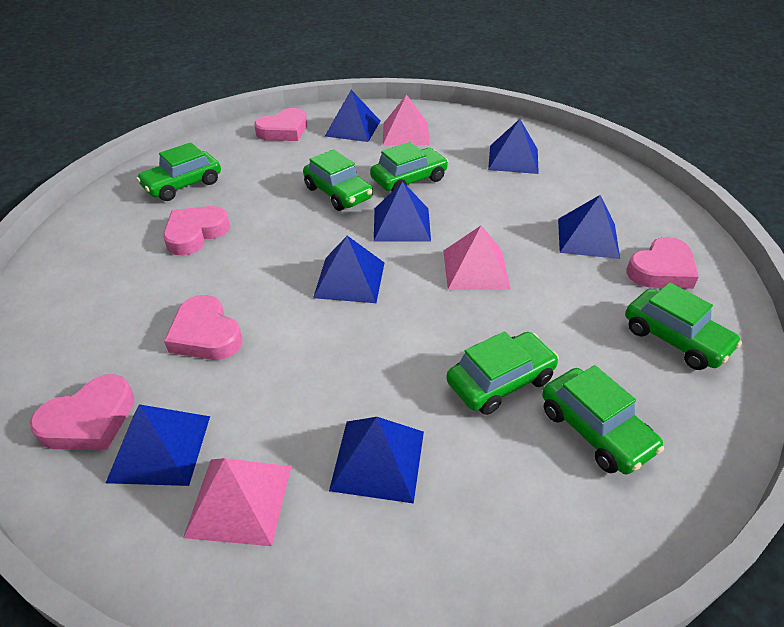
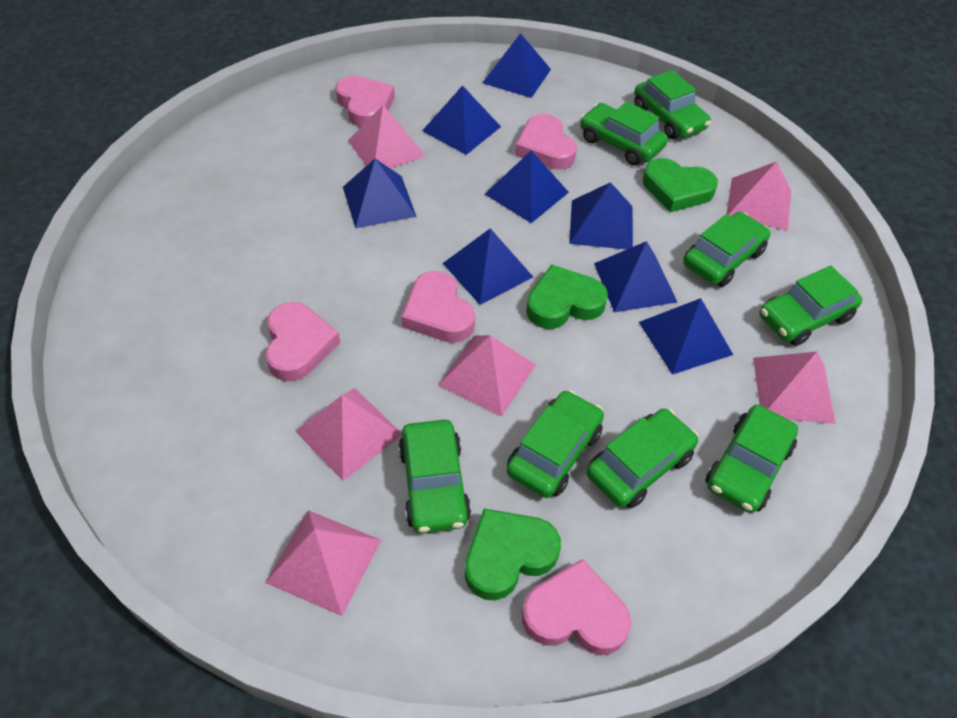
blue pyramid: [106,404,210,486] [313,236,384,303] [325,90,380,142] [329,417,424,503] [374,181,431,242] [488,119,539,174] [558,195,620,259] = 7 -> [343,158,417,228] [422,85,501,155] [443,228,533,305] [483,33,551,98] [485,150,569,223] [569,182,633,250] [594,241,677,312] [639,298,733,374] = 8
green car: [136,142,221,201] [303,149,373,211] [370,142,448,191] [446,331,559,415] [542,365,664,474] [625,282,742,370] = 6 -> [398,420,471,533] [507,390,604,498] [580,101,668,166] [587,408,699,509] [634,70,711,139] [683,212,771,287] [705,405,798,513] [759,266,862,346] = 8
green heart: none = 0 -> [465,508,561,600] [526,264,608,329] [643,158,718,212] = 3
pink pyramid: [183,458,291,546] [383,95,429,145] [443,225,510,290] = 3 -> [265,510,381,616] [295,388,402,481] [348,105,425,169] [438,335,536,417] [726,161,791,231] [753,352,836,424] = 6

